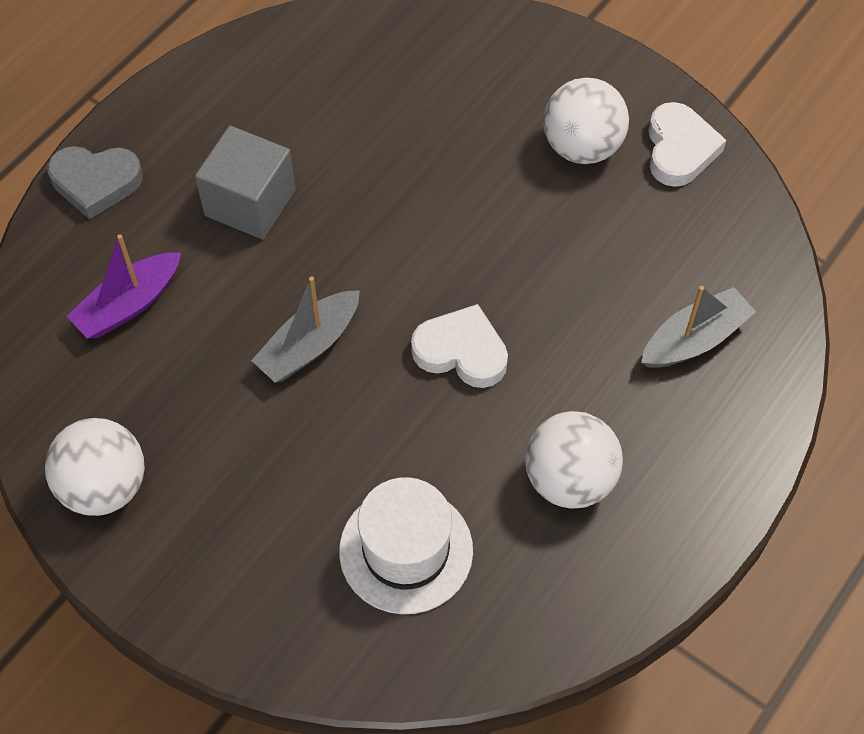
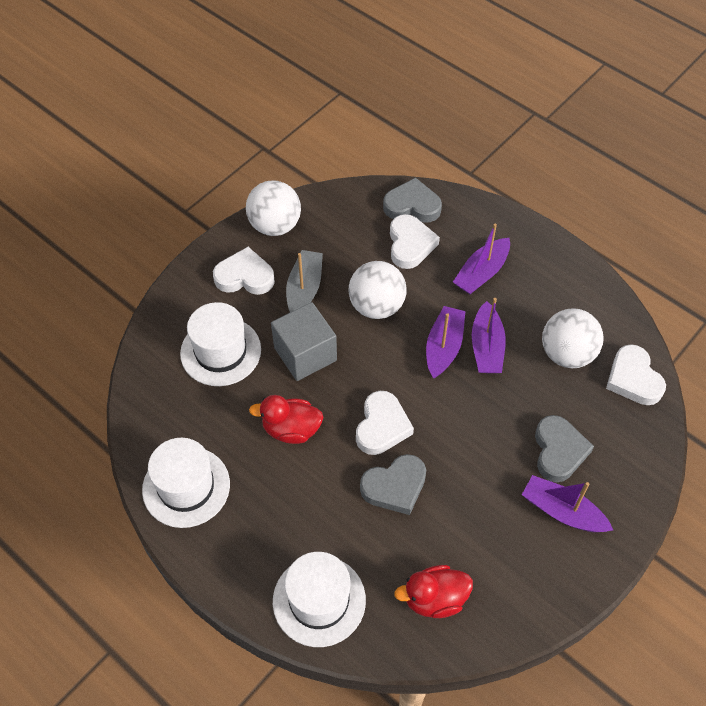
grey boat: [251,277,360,383] [641,286,756,368] = 2 -> [286,250,323,312] = 1
grey heart: [47,146,143,219] = 1 -> [360,454,426,515] [383,177,442,223] [535,415,594,482] = 3
purple boat: [67,235,181,339] = 1 -> [426,306,466,379] [453,224,510,294] [472,298,506,373] [522,475,613,532] = 4
red duck: none = 0 -> [249,395,324,444] [394,565,473,618] = 2
white hat: [339,477,473,614] = 1 -> [142,438,230,528] [180,302,261,386] [273,552,366,647] = 3
white heart: [411,304,508,388] [648,102,726,187] = 2 -> [213,247,275,295] [356,391,414,455] [390,214,440,269] [606,344,666,405] = 4

